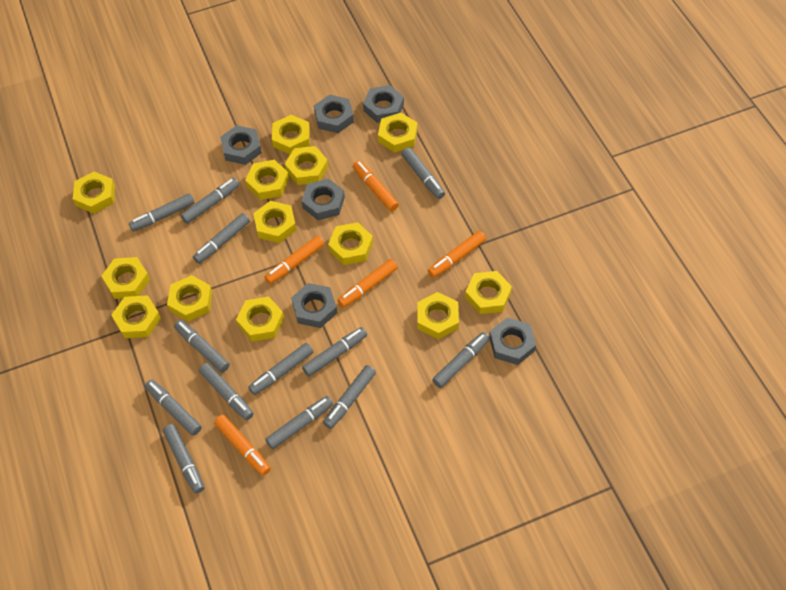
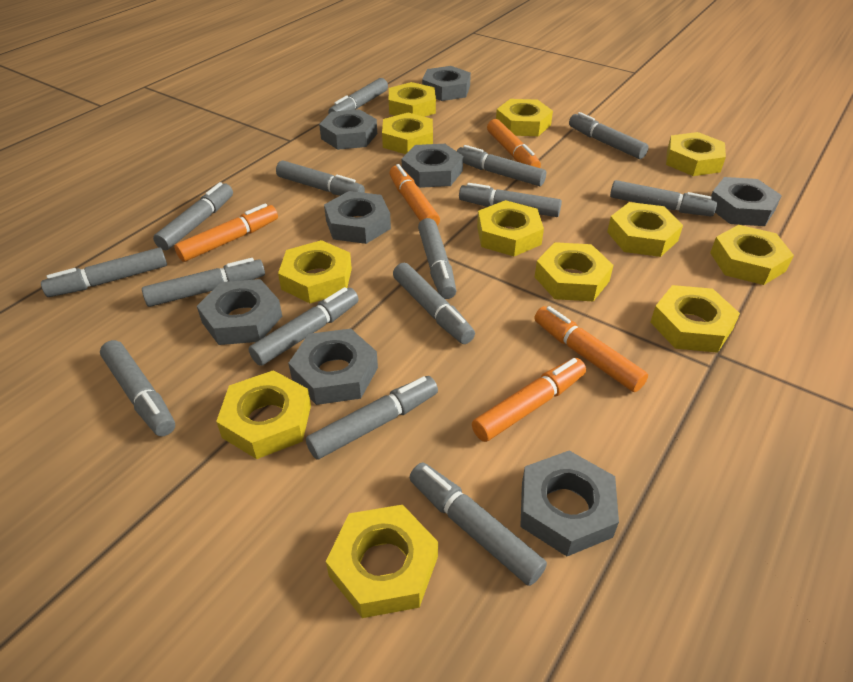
grey marker: [129,193,195,231] [145,379,202,436] [163,424,204,494] [174,320,230,373] [180,178,239,224] [193,213,250,264] [199,363,254,420] [248,343,313,395] [265,396,333,449] [302,327,367,377] [323,365,376,429] [401,147,445,199] [432,332,490,388] = 13 -> [41,248,167,297] [100,340,175,437] [142,258,265,307] [153,182,233,250] [249,287,359,366] [276,160,365,196] [306,376,438,460] [328,78,388,114] [393,263,475,344] [409,462,547,586] [418,218,456,299] [457,145,546,186] [459,183,562,217] [569,112,648,159] [610,180,717,216] = 15
grey nut: [220,125,262,165] [291,283,337,328] [302,178,345,220] [314,94,354,133] [363,85,404,123] [489,317,536,365] = 6 -> [197,279,282,345] [288,329,378,405] [319,109,377,150] [324,191,391,244] [402,144,463,188] [422,66,471,101] [520,451,619,556] [711,177,782,226] = 8
yellow nut: [73,172,115,214] [101,257,150,299] [111,295,161,338] [167,275,212,322] [236,296,284,341] [245,160,289,200] [253,201,296,243] [272,115,310,154] [285,146,328,185] [328,222,373,265] [378,113,417,153] [417,292,459,339] [465,271,512,314] = 13 -> [216,370,311,459] [278,240,352,303] [326,505,438,618] [382,113,433,154] [389,82,436,117] [477,200,544,256] [496,99,553,136] [535,242,613,301] [607,202,683,257] [650,285,740,353] [666,132,726,176] [710,225,794,285] = 12

